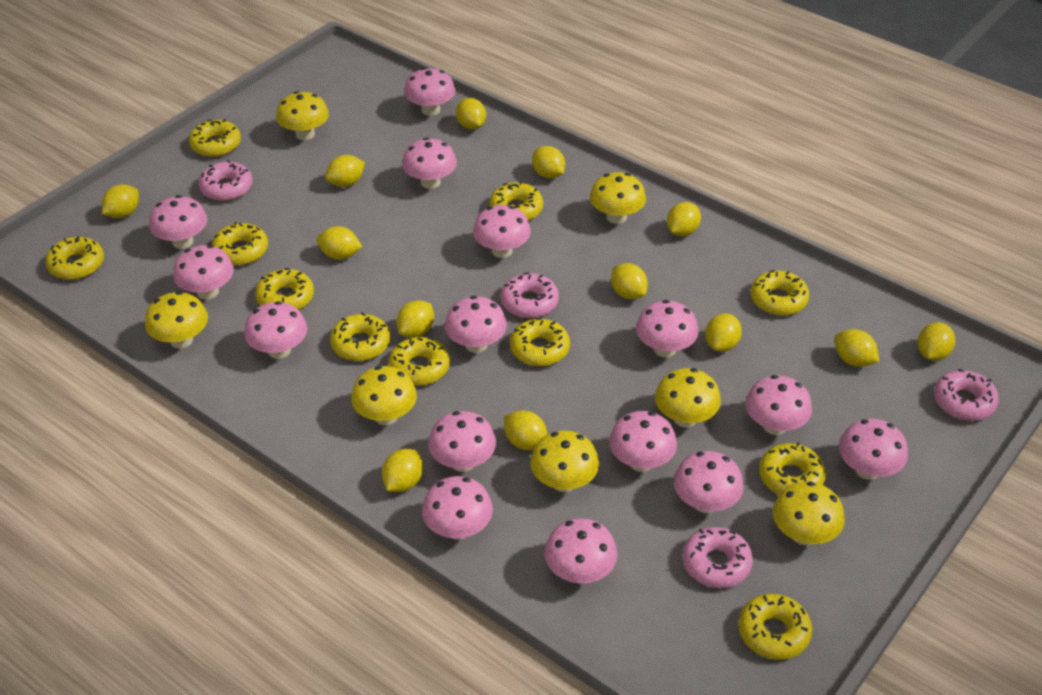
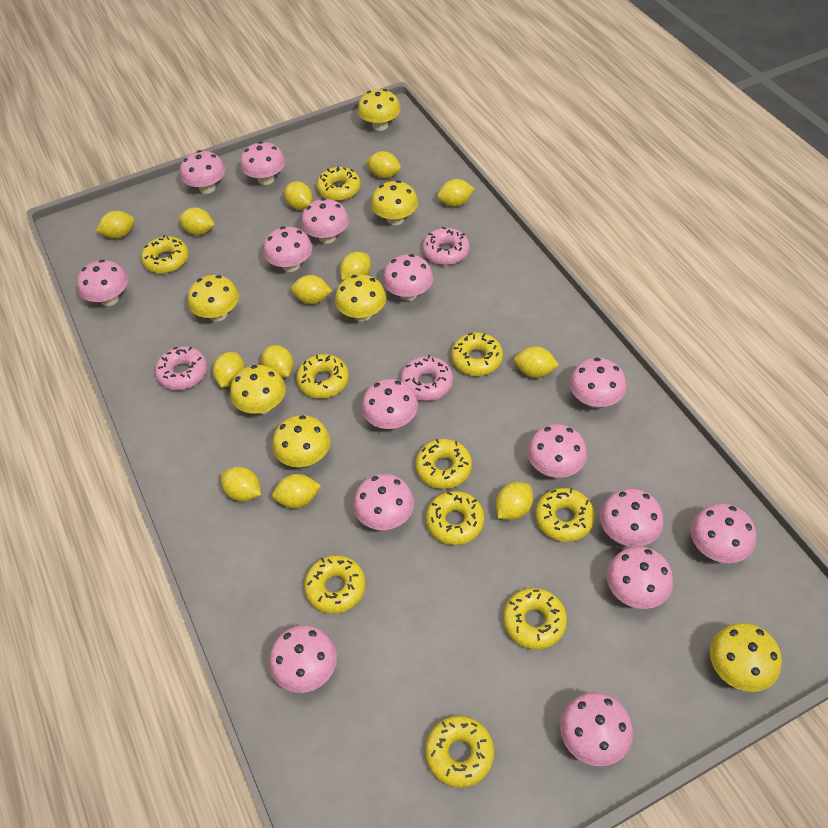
pink donut: [199,160,253,201] [501,272,559,318] [683,527,753,588] [934,369,999,421] = 4 -> [155,347,207,390] [400,355,453,401] [423,227,470,265] = 3
yellow donut: [45,237,104,280] [189,119,241,157] [212,222,268,265] [255,268,314,310] [330,312,390,361] [389,337,450,386] [489,181,543,221] [510,318,570,366] [738,594,812,660] [751,270,809,315] [759,442,826,495] = 11 -> [141,235,189,274] [296,354,349,398] [304,555,366,614] [317,167,361,201] [415,439,472,489] [425,716,494,788] [426,491,485,545] [451,333,503,376] [503,588,567,650] [535,488,595,542] = 10

